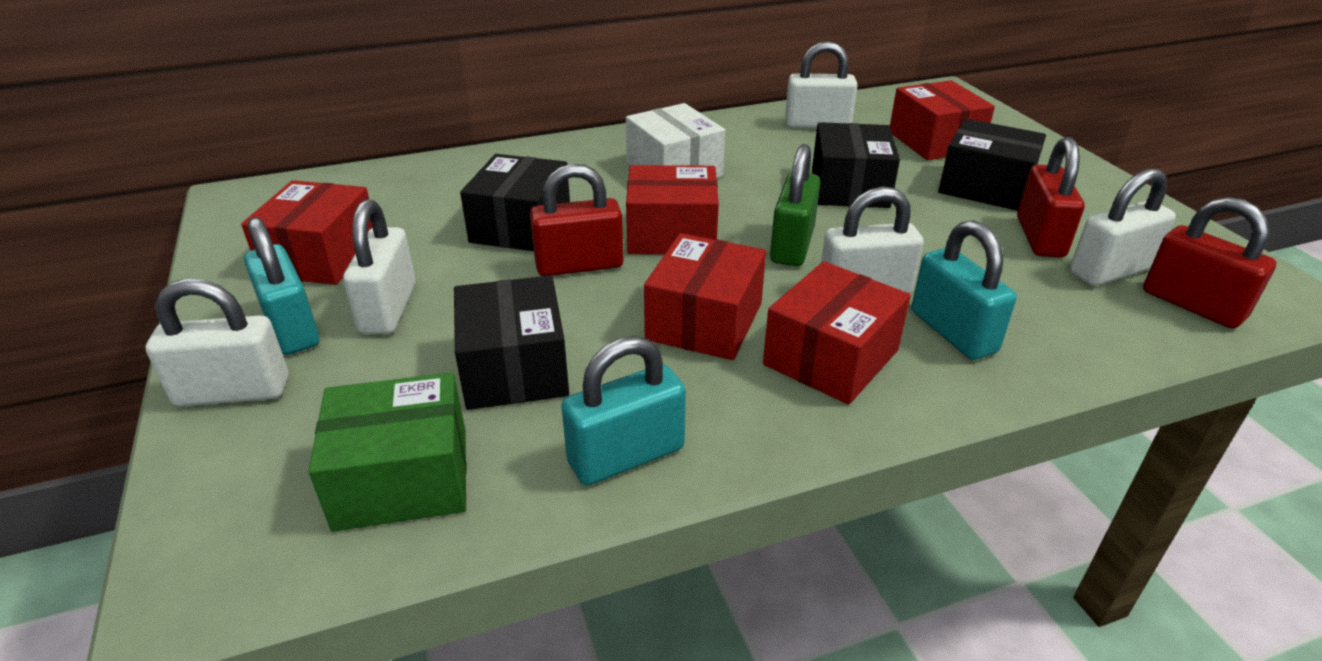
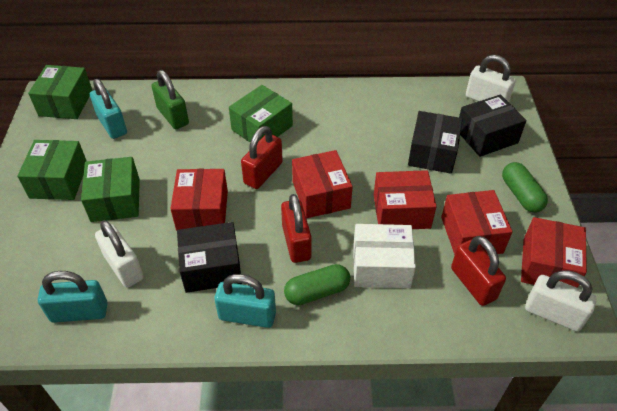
black box: [454,275,569,410] [460,154,570,251] [812,122,900,208] [938,119,1046,211] = 4 -> [177,222,242,293] [408,111,463,174] [459,94,527,157] = 3
green box: [308,372,467,532] = 1 -> [17,140,87,200] [28,65,92,119] [81,157,140,222] [229,85,293,142] = 4
green capsule: none = 0 -> [284,264,350,305] [502,162,548,213] = 2
white padlock: [146,278,289,407] [343,199,416,334] [785,41,857,128] [821,186,924,294] [1070,169,1176,286] = 5 -> [95,220,144,288] [466,55,516,102] [525,271,597,332] = 3

